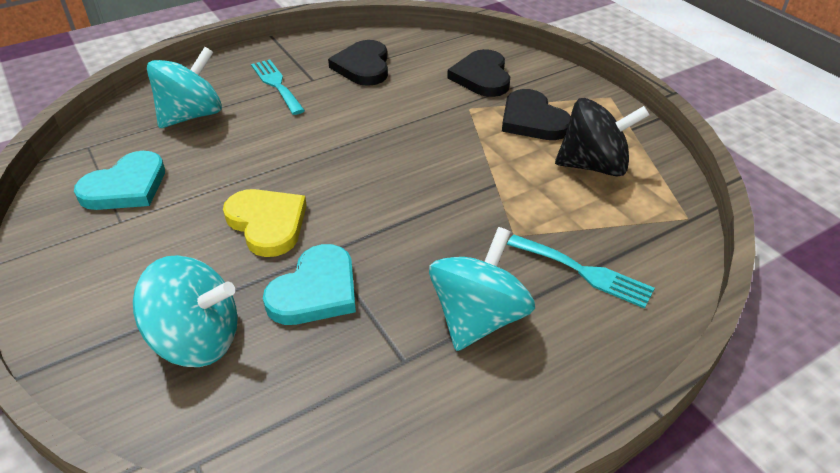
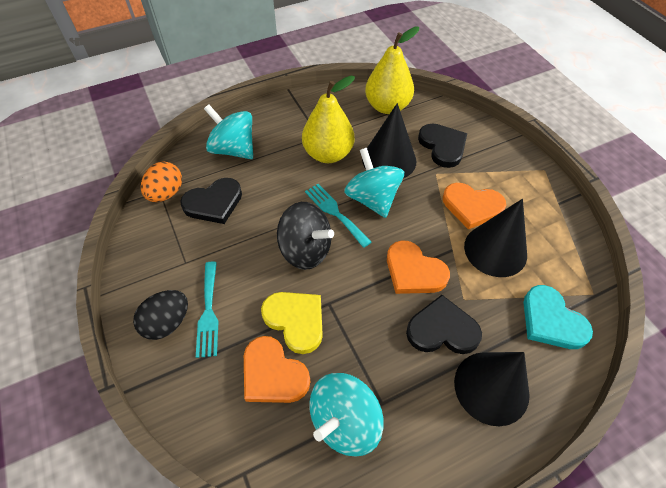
black cone: none = 0 -> [362,103,417,178] [454,352,530,426] [464,199,527,277] = 3
black egg: none = 0 -> [133,290,188,340] = 1
orange egg: none = 0 -> [141,162,182,202] = 1
orange heart: none = 0 -> [244,336,311,403] [387,240,450,294] [443,183,506,230] = 3
turquoise heart: [74,151,165,210] [263,244,356,325] = 2 -> [523,285,593,349] = 1
yellow pear: none = 0 -> [302,76,355,163] [365,26,419,114] = 2

